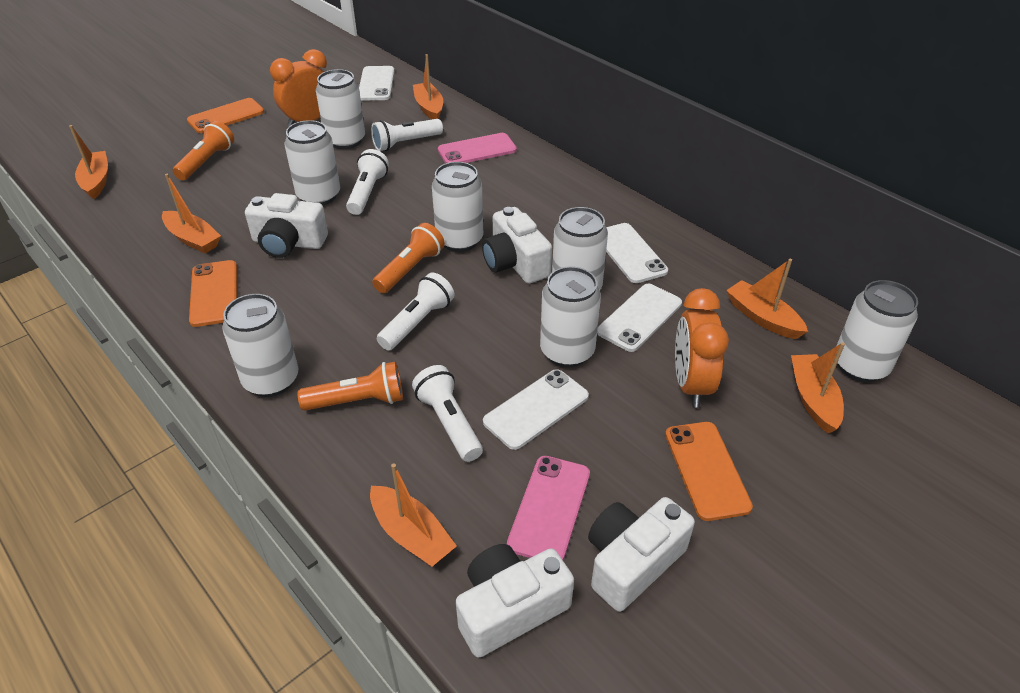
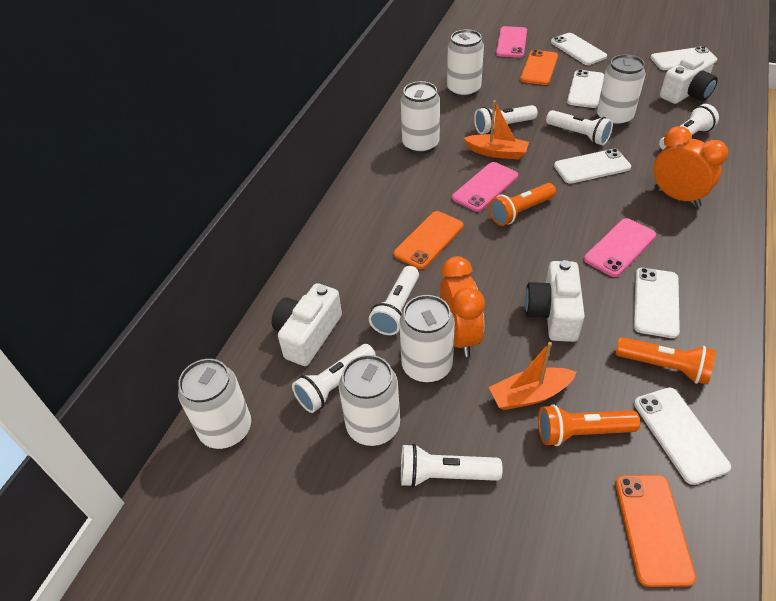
orange boat: [69,125,108,199] [162,174,221,253] [370,464,457,567] [413,54,443,120] [726,259,808,339] [791,342,845,433] = 6 -> [464,100,529,159] [489,342,577,410] = 2
pink phone: [438,133,517,164] [507,456,590,560] = 2 -> [452,162,518,212] [496,26,527,58] [584,218,656,277] = 3
white camera: [245,193,328,258] [456,544,574,658] [482,207,552,284] [588,497,695,612] = 4 -> [272,283,342,366] [525,260,585,342] [660,53,718,104] = 3
white can: [222,294,298,397] [285,120,340,206] [316,69,365,149] [432,162,483,252] [540,266,601,367] [552,207,608,290] [837,280,918,382] = 7 -> [178,359,251,449] [339,355,400,446] [399,295,455,383] [401,81,440,154] [447,29,484,98] [597,54,646,127] = 6
white flashlight: [346,149,389,215] [371,119,443,151] [377,272,454,350] [412,365,483,462] = 4 -> [292,344,376,413] [369,266,419,335] [401,444,502,488] [474,105,538,134] [546,110,613,145] [659,104,719,150] = 6
white phone: [359,66,394,100] [483,369,589,450] [597,284,682,352] [606,223,668,283] = 4 -> [551,33,607,65] [554,149,631,184] [567,70,604,108] [634,268,680,338] [634,387,731,485] [651,46,717,70] = 6

